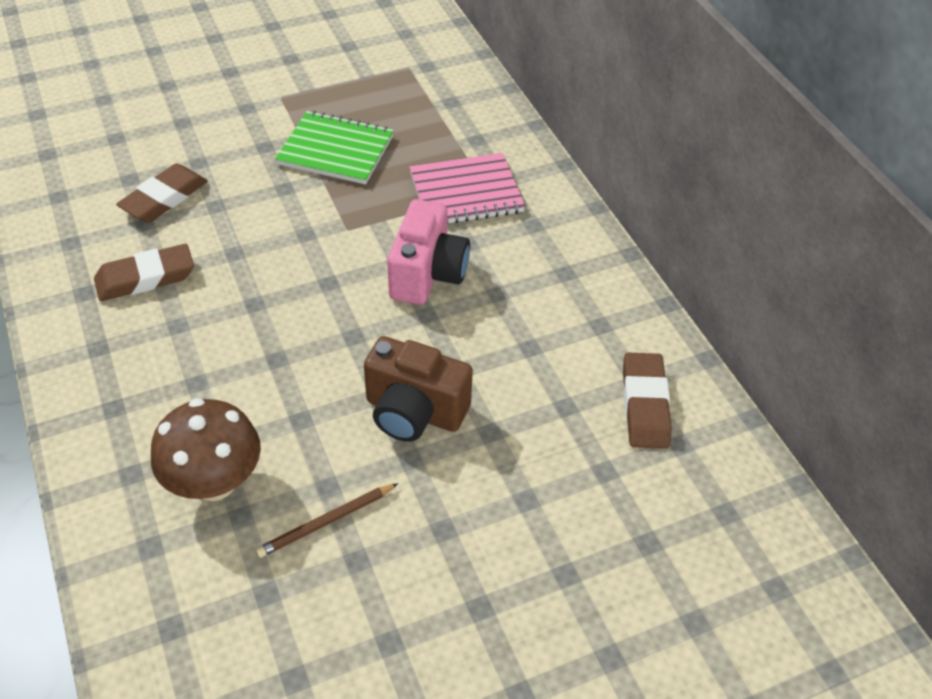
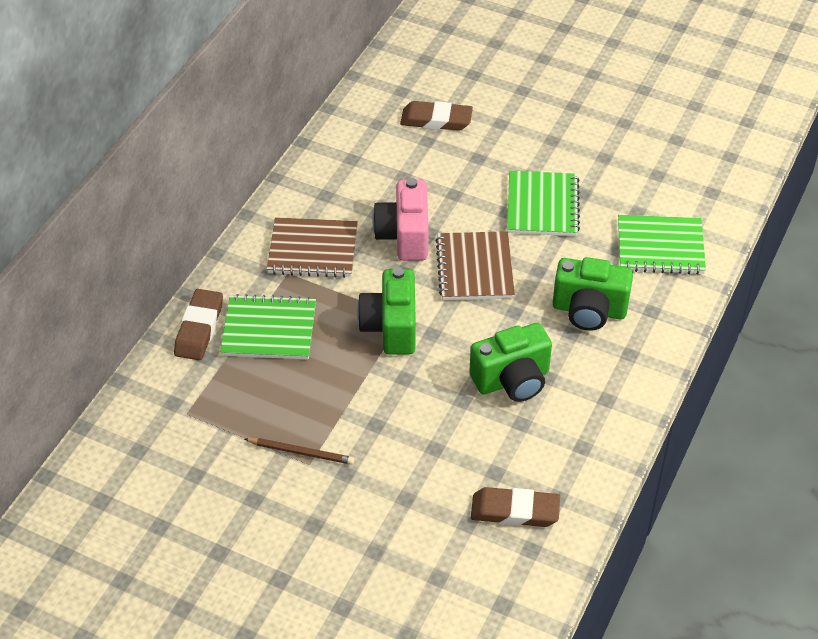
brown camera: [364,336,473,442] = 1 -> none = 0
brown mushroom: [151,398,261,501] = 1 -> none = 0
brown notebook: none = 0 -> [267,217,358,278] [435,231,515,300] = 2
green camera: none = 0 -> [357,267,416,355] [469,323,552,402] [553,257,633,331] = 3
green notebook: [275,111,394,185] = 1 -> [220,294,316,359] [507,171,580,236] [618,215,706,275] = 3
pink notebook: [410,153,525,225] = 1 -> none = 0

